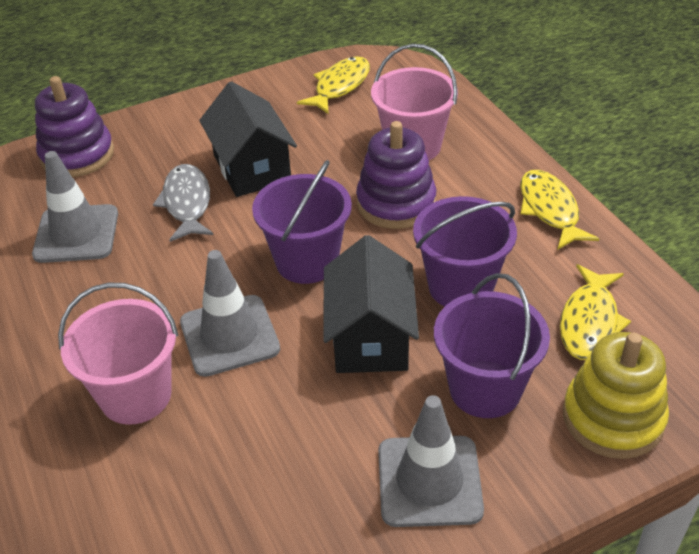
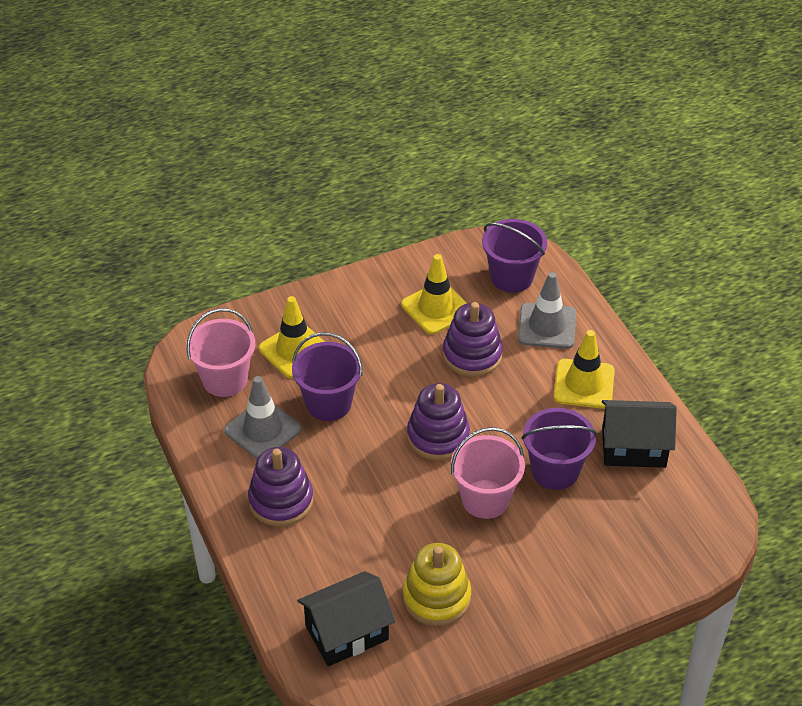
grey fish: [153,164,213,242] = 1 -> none = 0
grey traffic cone: [32,151,118,263] [180,250,280,377] [378,395,484,527] = 3 -> [224,376,301,459] [518,272,576,349] = 2
purple stacking toy: [35,76,114,177] [356,121,436,229] = 2 -> [248,447,313,526] [407,383,470,461] [443,302,503,377] = 3
yellow fish: [297,56,370,114] [520,170,599,250] [560,264,631,360] = 3 -> none = 0
yellow traffic cone: none = 0 -> [259,296,325,378] [401,254,467,334] [553,330,615,409] = 3

